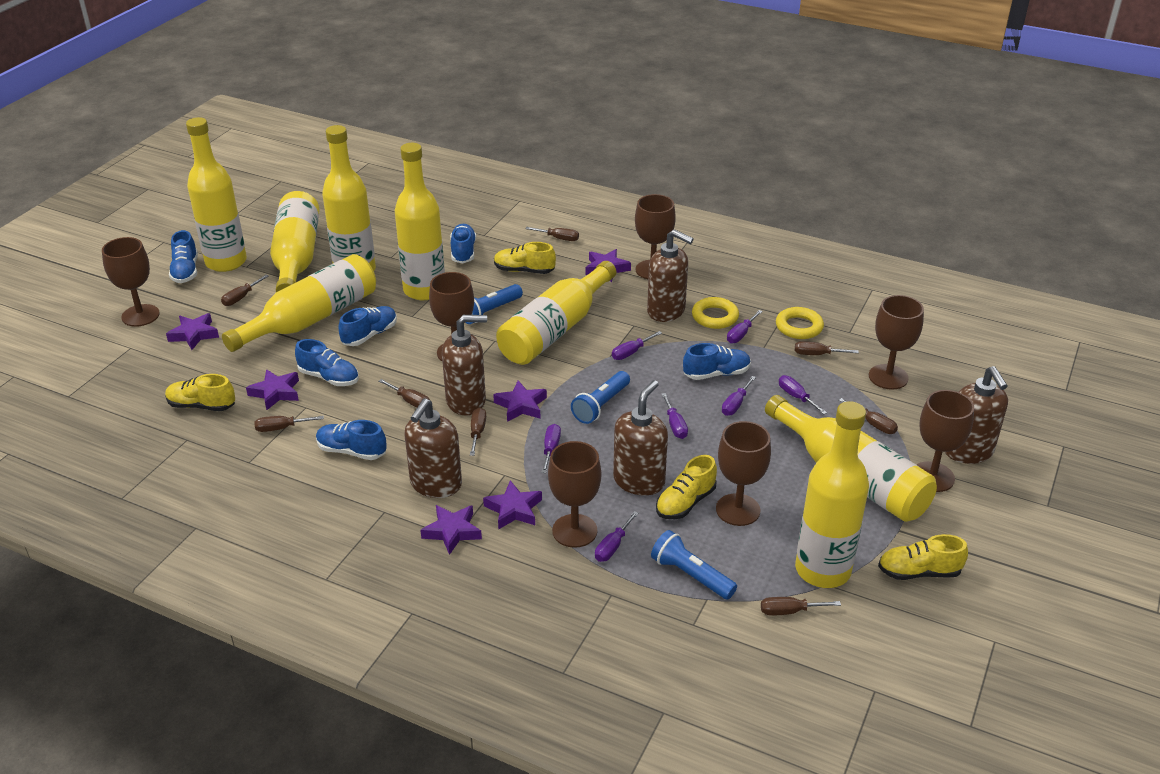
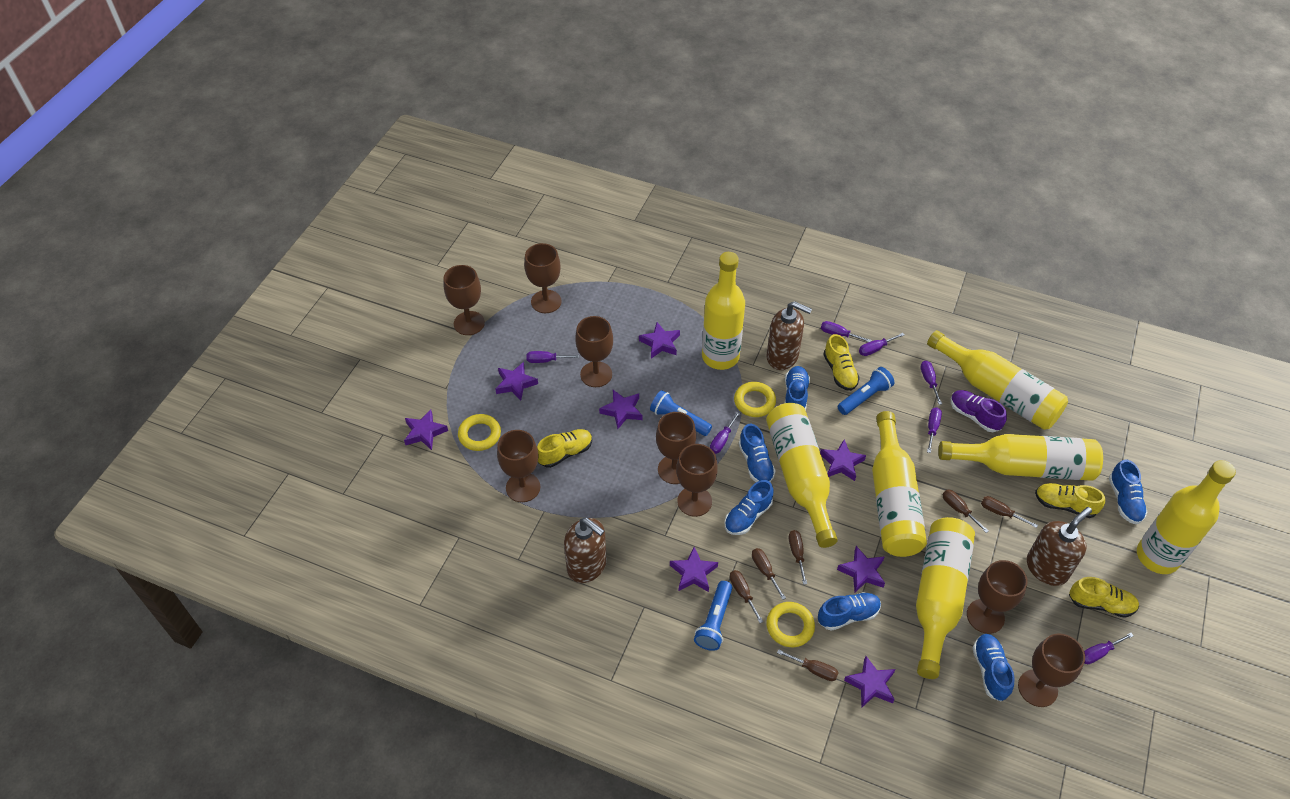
brown goblet: [102,237,160,327] [429,272,474,361] [548,441,601,548] [635,194,676,279] [716,421,771,526] [869,295,924,390] [916,390,974,492] = 7 -> [444,265,485,335] [497,430,540,502] [524,243,562,313] [575,316,613,387] [656,412,696,484] [676,444,718,517] [967,560,1028,634] [1018,633,1085,707] = 8
brown screwdriver: [221,275,268,306] [254,416,324,432] [378,379,430,408] [470,408,486,456] [525,227,579,241] [761,597,841,615] [795,341,859,355] [839,398,898,434] = 8 -> [730,570,763,623] [752,548,786,600] [777,649,839,681] [789,530,807,585] [943,489,989,533] [981,496,1038,528] = 6
brown soap dispenser: [404,398,462,498] [442,315,487,416] [613,380,668,495] [647,229,693,322] [945,366,1008,464] = 5 -> [564,518,607,583] [767,301,812,370] [1027,507,1092,586] = 3
purple shoe: none = 0 -> [951,390,1007,432] = 1
purple star: [166,313,219,350] [246,369,299,410] [420,505,482,555] [483,480,542,529] [493,381,547,422] [585,249,631,282] = 6 -> [404,410,448,450] [495,362,538,401] [599,390,642,429] [639,322,680,358] [670,547,718,592] [820,439,866,481] [837,546,885,592] [844,656,896,708] = 8
yellow bottle: [186,117,247,272] [222,254,376,352] [270,191,319,292] [322,125,376,271] [395,143,445,300] [496,261,616,365] [765,395,937,522] [795,401,869,588] = 8 -> [702,252,745,370] [766,403,838,548] [872,411,927,557] [916,517,975,679] [927,330,1068,430] [938,434,1103,481] [1137,460,1236,574] = 7
yellow ring: [692,297,739,329] [776,307,824,339] = 2 -> [458,414,501,451] [734,382,776,417] [766,602,815,647] = 3

